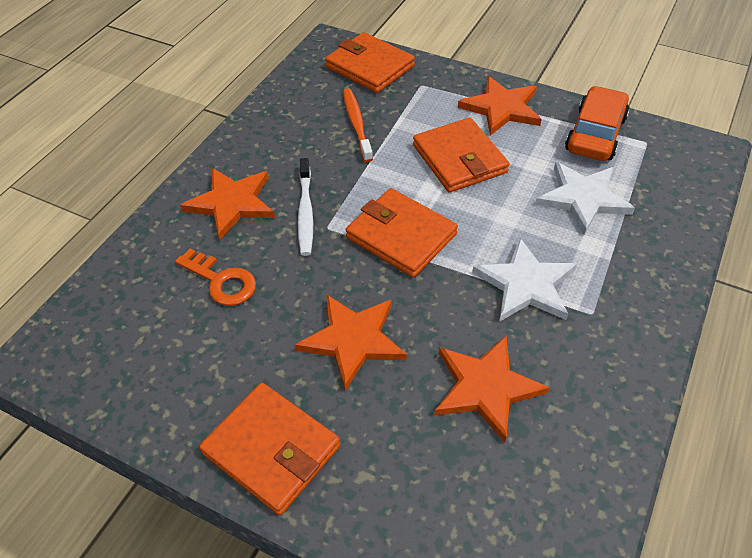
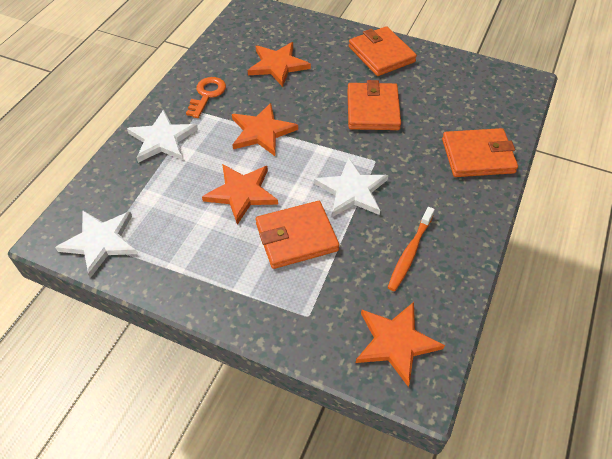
orange car: [565,86,629,161] = 1 -> none = 0
white star: [472,238,577,322] [535,162,635,235] = 2 -> [55,211,138,278] [127,109,198,163] [314,157,388,217] = 3
white toothbrush: [298,158,313,256] = 1 -> none = 0

